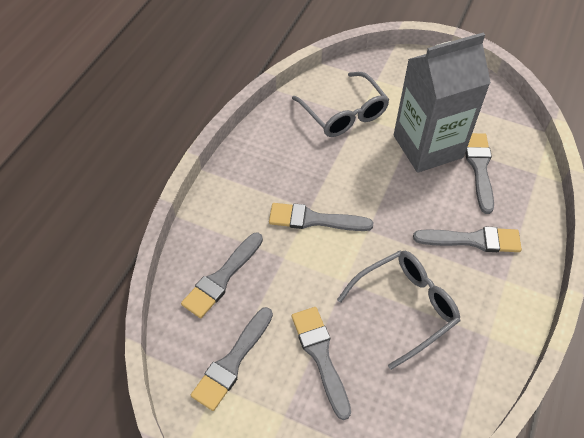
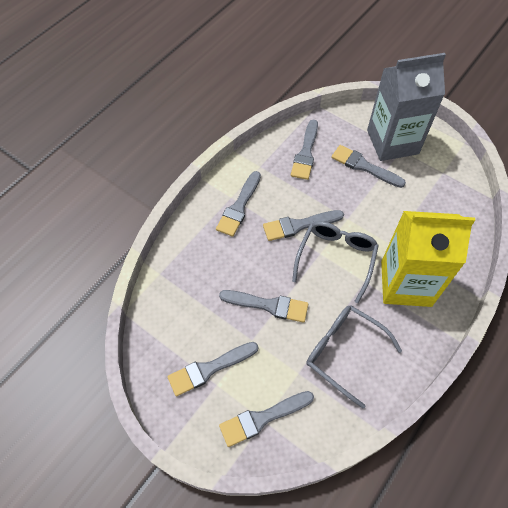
grey brush: [181,233,263,318] [191,307,273,411] [269,203,373,231] [292,307,351,420] [413,226,522,252] [465,133,494,214] = 6 -> [167,342,259,396] [216,171,261,237] [219,290,308,323] [219,391,314,447] [263,210,344,241] [291,120,318,180] [331,145,406,188] = 7
yellow carton: none = 0 -> [381,211,475,307] = 1

